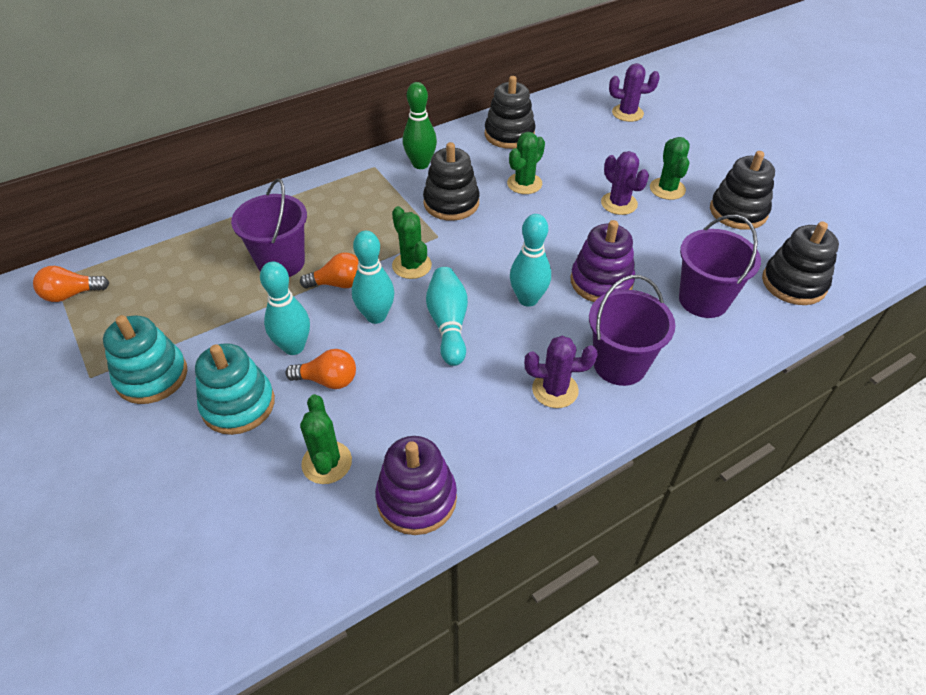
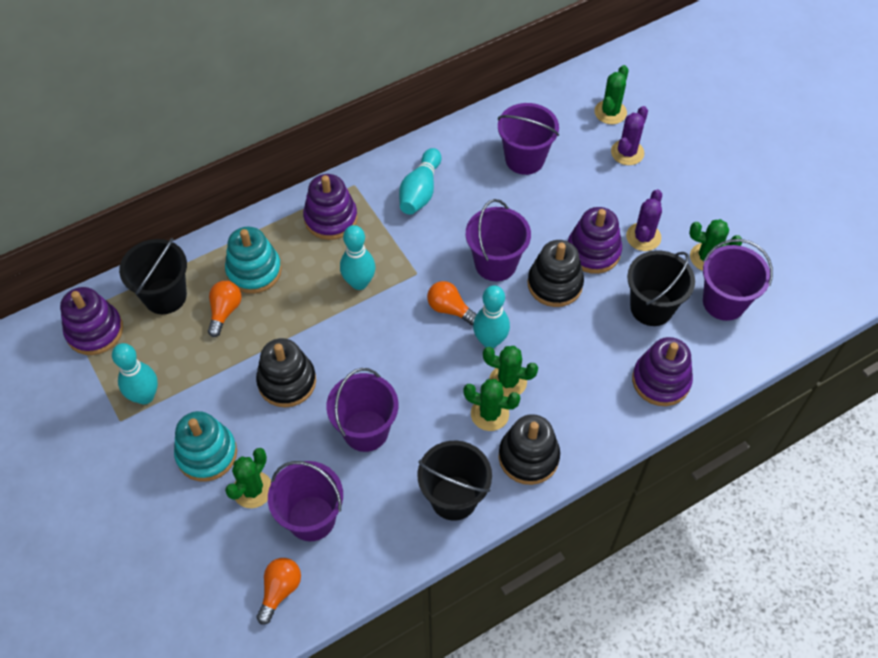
black bucket: none = 0 -> [119,238,187,314] [417,441,492,521] [627,251,695,326] = 3
black stacking toy: [423,142,480,221] [485,76,536,149] [710,151,775,230] [762,222,839,305] = 4 -> [256,338,316,407] [499,414,560,485] [527,240,584,307] = 3
green bowling pin: [403,82,437,169] = 1 -> none = 0
green cactus: [300,394,352,484] [392,206,432,279] [507,132,545,194] [650,137,690,200] = 4 -> [225,448,271,508] [463,379,520,431] [483,346,538,397] [595,65,629,124] [689,219,742,271] = 5
purple bucket: [231,179,307,277] [589,275,676,386] [679,215,761,318] = 3 -> [268,461,343,541] [326,368,398,452] [466,199,531,281] [498,103,559,175] [703,239,773,321] = 5
purple cactus: [524,336,598,408] [601,151,649,215] [609,63,660,122] = 3 -> [611,106,648,165] [626,189,662,251] = 2
purple stacking toy: [375,436,457,535] [571,220,635,302] = 2 -> [60,287,123,355] [303,174,358,240] [568,207,622,274] [632,337,693,406] = 4

